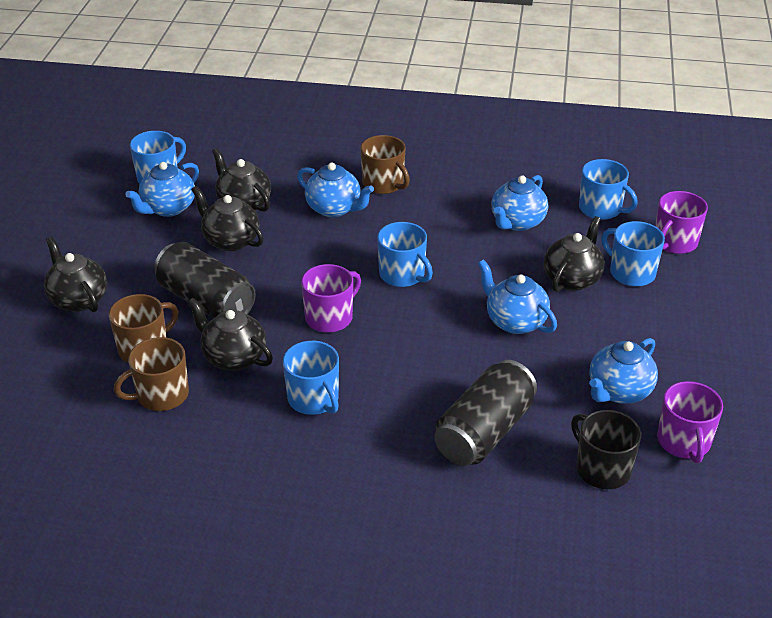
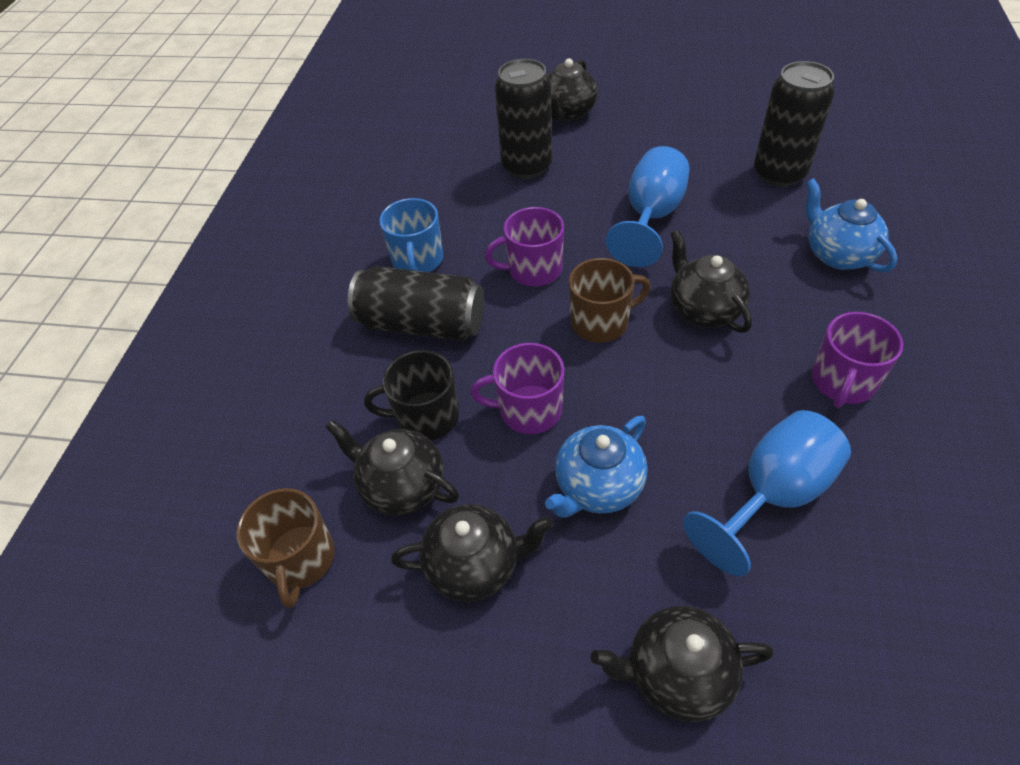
black can: [154,242,256,319] [435,360,537,466] = 2 -> [348,266,484,341] [495,59,552,179] [754,61,835,187] = 3
blue goblet: none = 0 -> [606,146,690,267] [683,410,851,576] = 2
blue mug: [130,131,186,184] [283,341,339,415] [377,222,433,287] [579,159,638,220] [601,221,665,286] = 5 -> [379,198,443,272] = 1
blue teapot: [125,162,199,217] [297,163,374,217] [478,259,557,334] [491,175,548,231] [589,338,658,404] = 5 -> [545,416,647,517] [806,178,897,272] = 2
brown mug: [109,294,179,363] [114,337,189,411] [360,135,410,194] = 3 -> [236,488,335,608] [569,258,651,343] = 2

